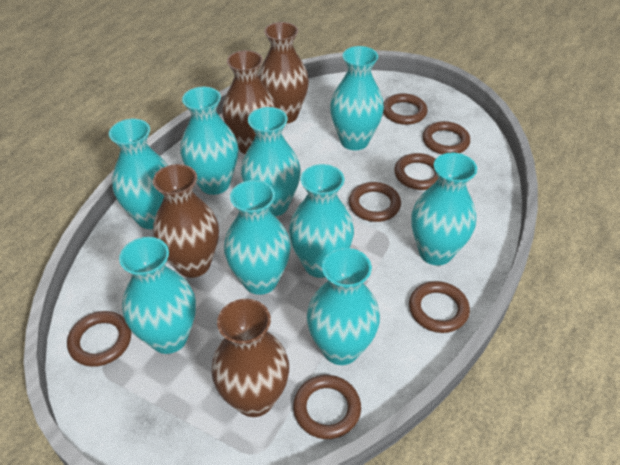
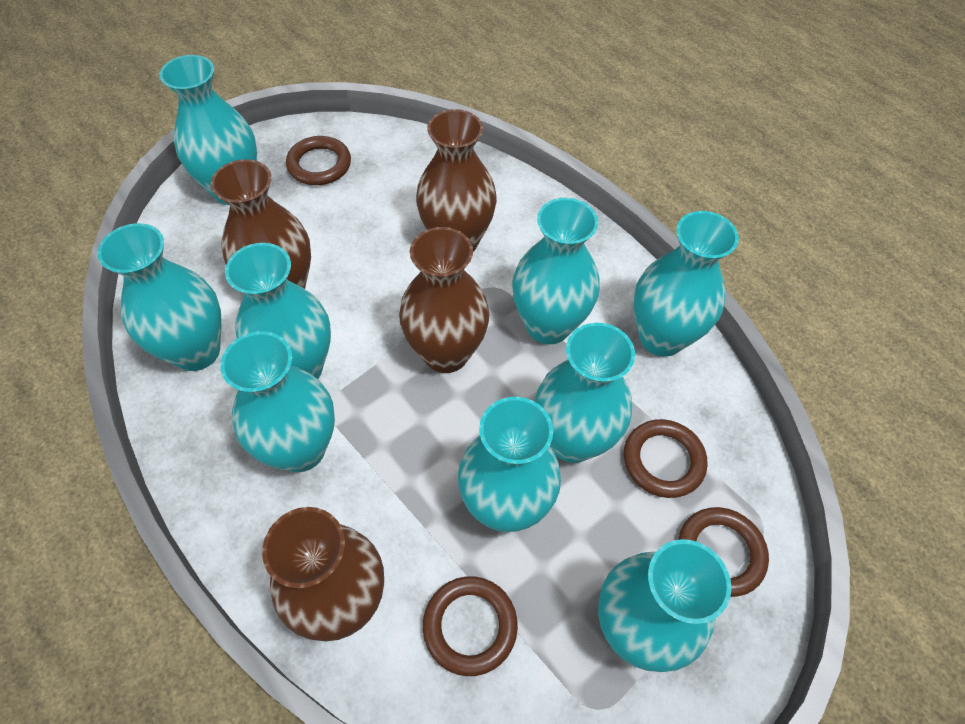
brown ring: [67,311,131,367] [293,375,361,439] [349,182,401,222] [383,93,427,125] [394,153,438,190] [409,281,470,333] [423,121,470,154] = 7 -> [286,136,351,185] [423,576,518,676] [624,419,707,498] [678,507,769,597] = 4

